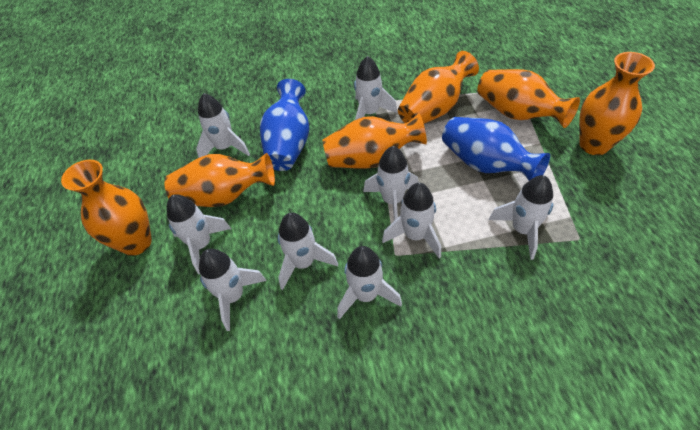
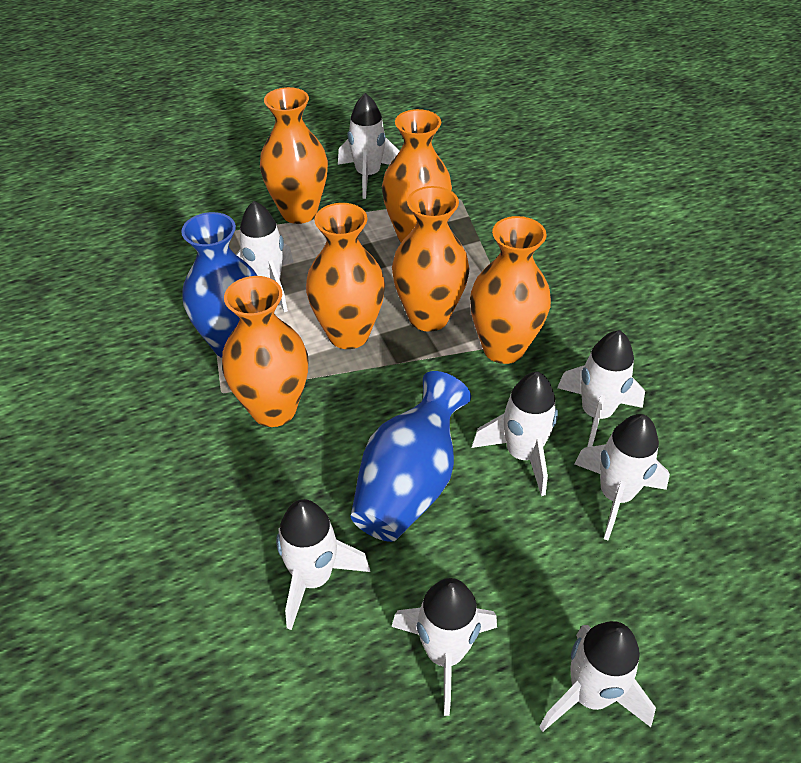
white rocket: [167,194,231,274] [196,93,250,158] [199,249,266,331] [278,212,338,290] [337,246,402,320] [354,56,398,120] [363,146,419,221] [382,183,441,258] [489,175,553,260] = 9 -> [236,201,294,312] [276,499,371,630] [338,93,399,199] [391,578,497,716] [472,372,558,496] [539,621,656,732] [557,330,645,447] [574,414,670,540] = 8

